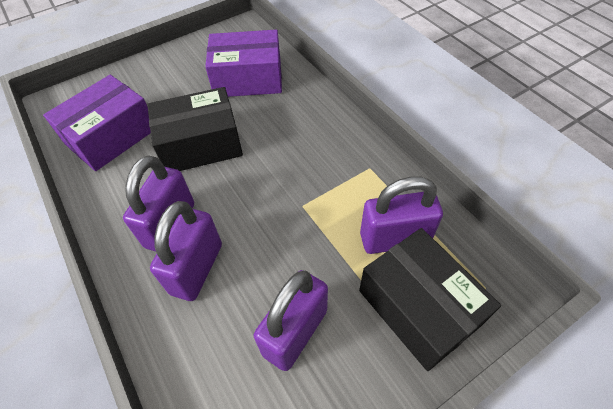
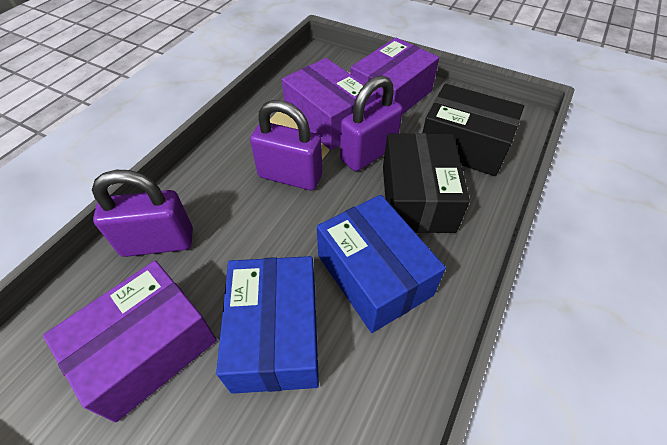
blue box: none = 0 -> [216,256,319,394] [317,195,446,333] = 2
purple box: [43,75,151,171] [205,30,282,97] = 2 -> [43,260,217,423] [282,58,376,150] [350,38,439,115] = 3
purple padlock: [123,155,194,251] [150,201,222,301] [254,270,328,371] [360,176,443,254] = 4 -> [92,170,193,257] [250,100,322,190] [340,75,403,171] = 3

